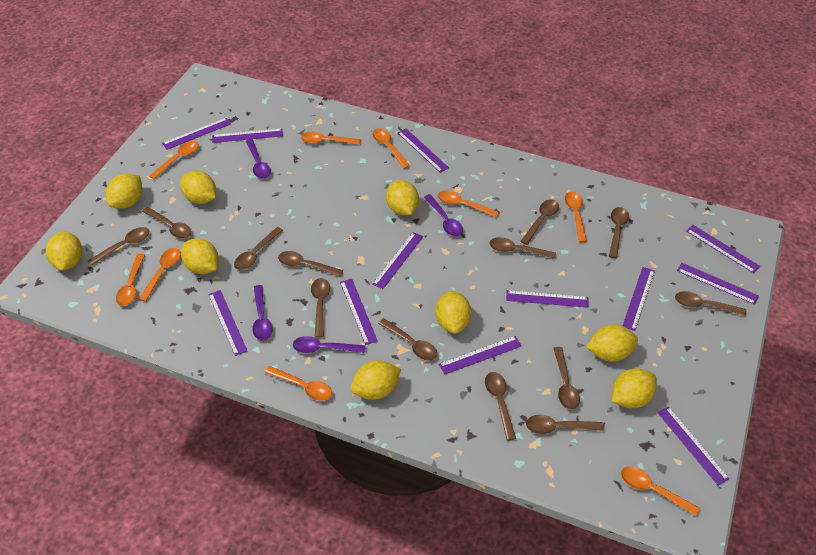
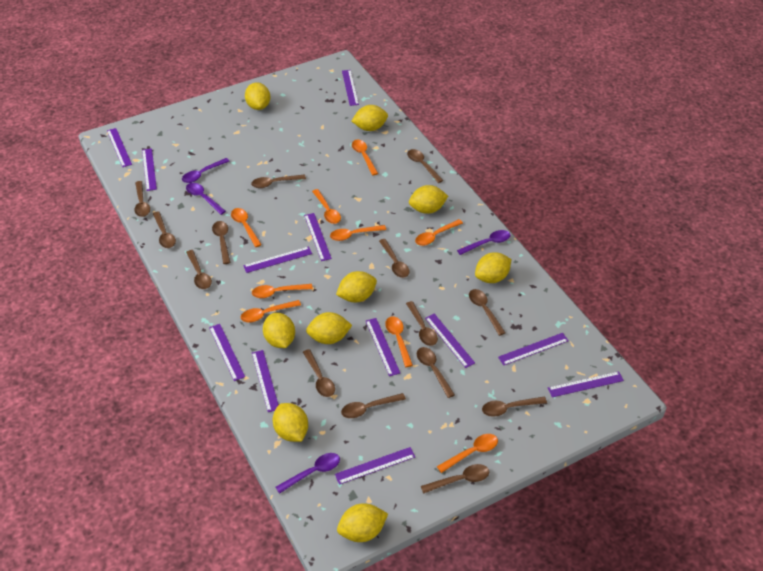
brown spoon: [88,227,149,266] [142,207,192,239] [234,227,283,270] [278,251,343,277] [311,278,330,338] [378,318,437,361] [485,372,516,441] [489,237,556,259] [521,199,559,245] [526,415,604,434] [553,347,580,410] [609,207,629,258] [675,291,746,316] = 13 -> [134,181,150,217] [153,211,176,248] [186,250,212,289] [212,221,230,264] [251,174,306,188] [303,349,335,397] [341,393,406,418] [379,239,409,278] [406,301,438,346] [407,149,443,183] [417,347,455,398] [421,464,489,494] [469,289,505,336] [482,397,547,417] = 14

